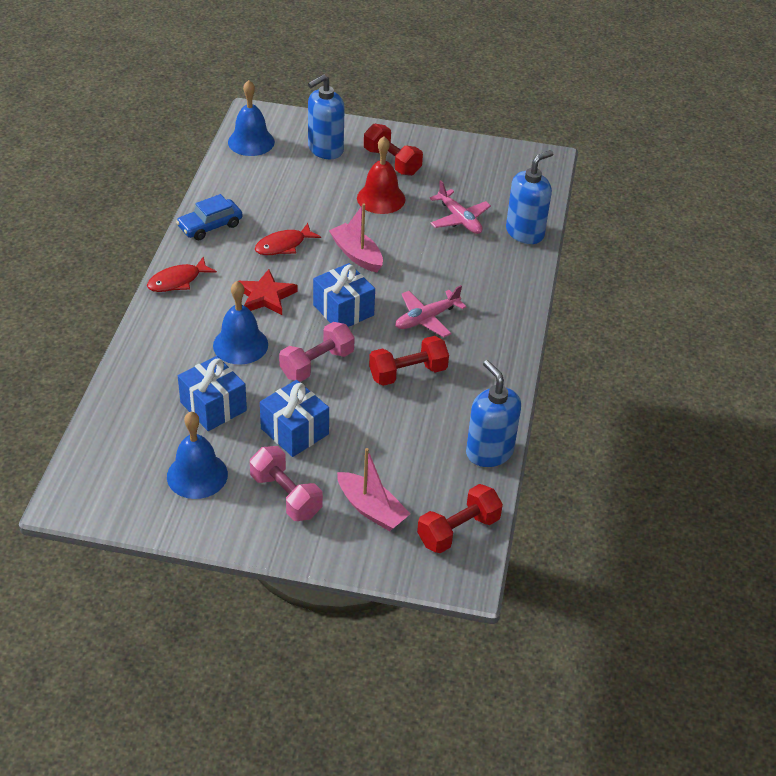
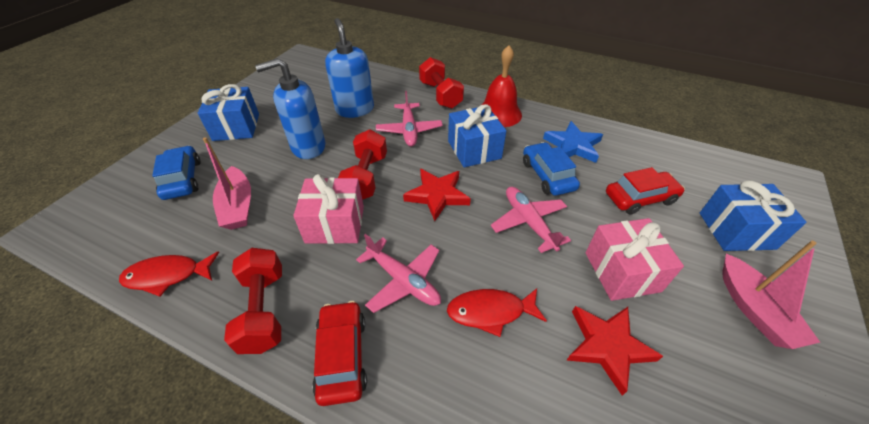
blue bell: [167,412,228,499] [213,281,268,365] [228,80,275,156] = 3 -> none = 0
blue car: [176,194,243,240] = 1 -> [152,146,200,200] [523,142,580,196] = 2
blue soap dispenser: [308,74,344,159] [466,360,521,467] [506,150,553,244] = 3 -> [255,58,325,159] [325,18,374,118] = 2
blue star: none = 0 -> [543,121,603,163] = 1
pink dumbbell: [250,446,323,521] [279,322,355,382] = 2 -> none = 0
pink gift: none = 0 -> [293,174,364,244] [585,218,684,301] = 2
pink plane: [395,285,466,337] [430,180,491,234] = 2 -> [356,234,441,313] [376,91,443,147] [491,187,571,253] = 3
red car: none = 0 -> [312,301,367,406] [606,167,685,215] = 2
red star: [238,269,298,315] = 1 -> [403,169,471,221] [566,306,663,396] = 2

